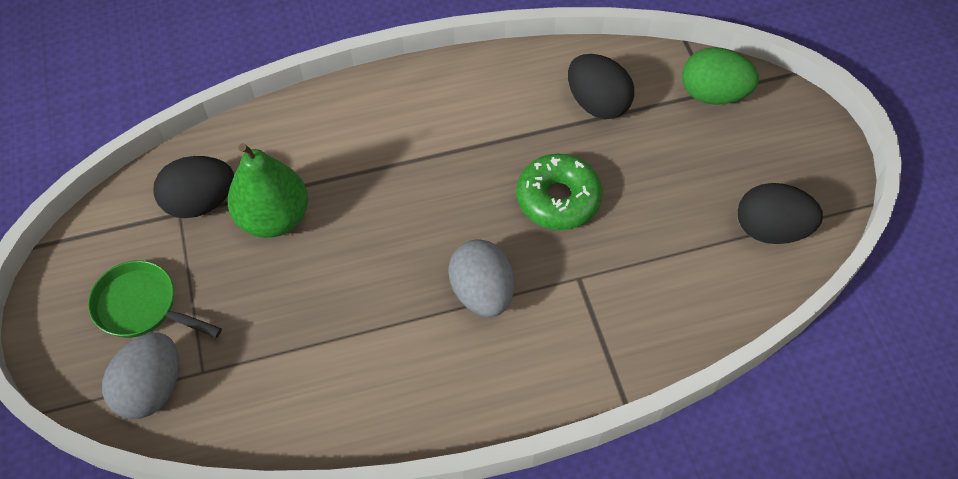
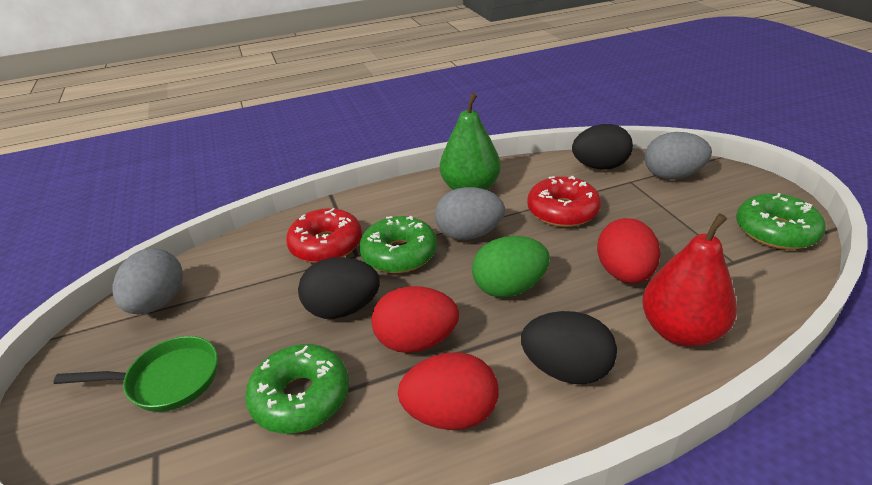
green donut: [517,154,602,230] = 1 -> [245,344,349,434] [359,216,437,273] [736,193,826,250] = 3
grey egg: [102,332,179,419] [448,239,514,317] = 2 -> [112,248,183,314] [435,187,505,240] [645,132,712,180] = 3
red donut: none = 0 -> [286,208,362,263] [527,176,601,227] = 2
red egg: none = 0 -> [372,286,459,353] [398,352,499,430] [597,218,661,283] = 3
red pear: none = 0 -> [642,213,737,347] = 1

